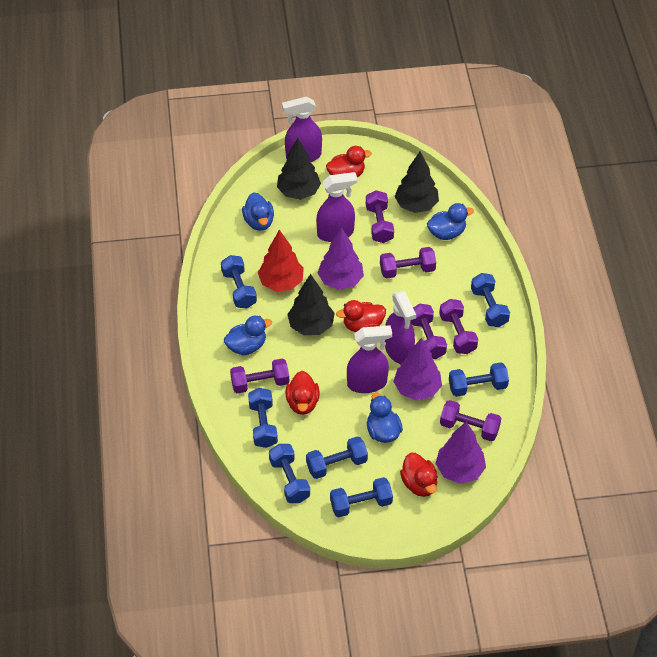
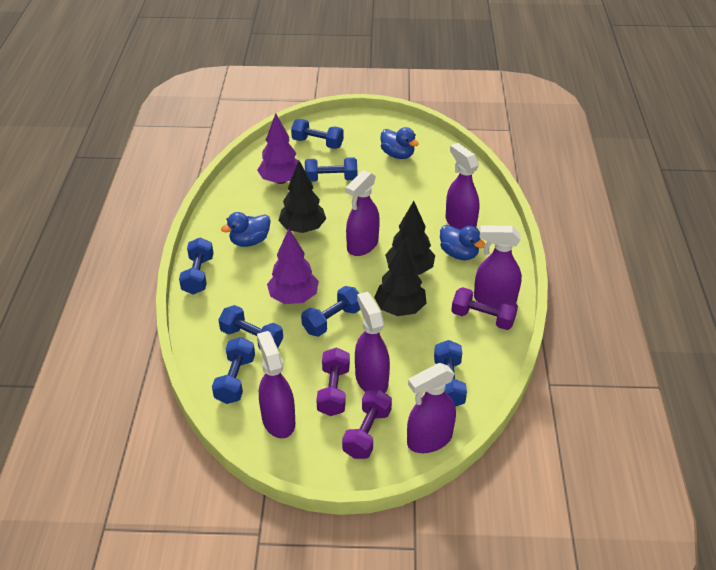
blue duck: [224,316,272,355] [242,192,274,231] [367,393,403,443] [427,203,474,240] = 4 -> [221,212,271,247] [380,127,419,159] [440,225,485,260] = 3
purple dumbbell: [230,358,289,394] [366,190,394,243] [380,247,436,279] [410,304,447,359] [439,299,478,354] [440,400,501,441] = 6 -> [316,347,350,416] [342,389,392,459] [451,287,518,330] = 3
purple spray bottle: [282,96,322,162] [316,172,358,242] [347,325,392,393] [385,291,416,364] = 4 -> [257,331,295,438] [346,170,380,256] [355,292,390,393] [407,363,456,453] [446,143,479,229] [474,226,522,309] = 6
purple tree: [318,228,364,290] [393,338,442,401] [436,422,486,484] = 3 -> [257,113,298,184] [267,229,319,304] = 2
red duck: [286,371,320,415] [326,146,372,177] [336,300,386,332] [400,453,438,497] = 4 -> none = 0
red tree: [258,230,304,292] = 1 -> none = 0

